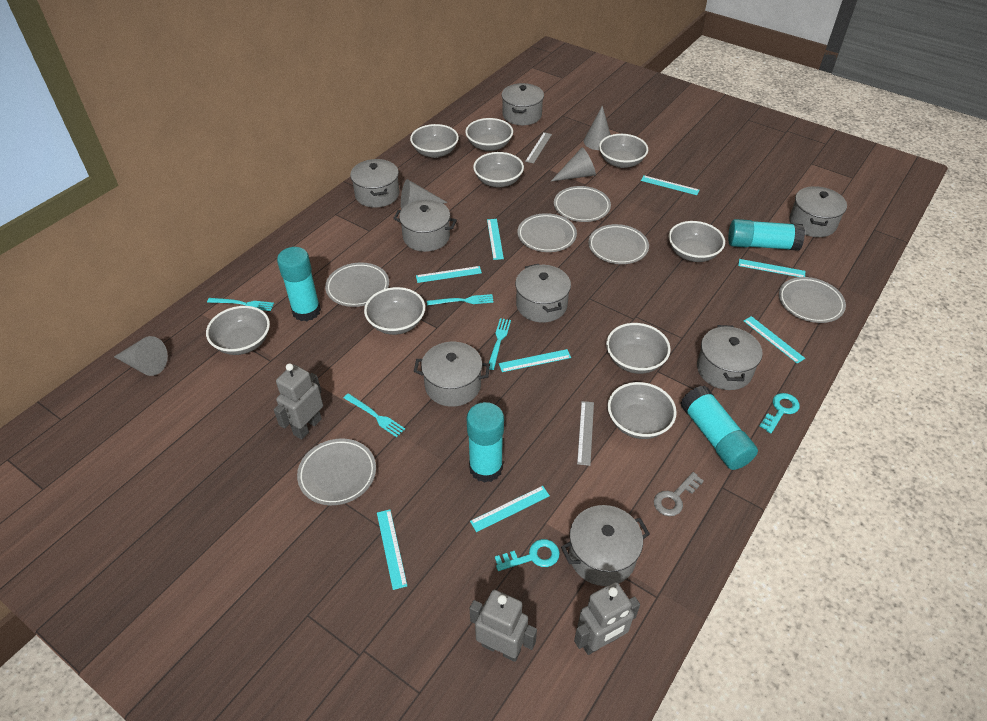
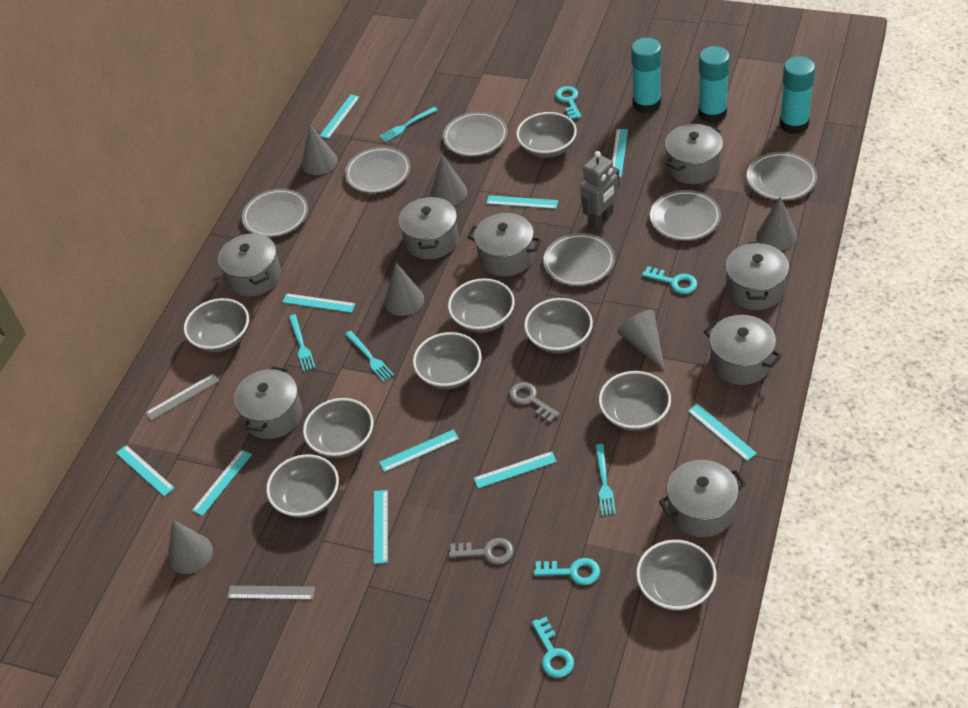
grey cone: [114,336,168,376] [401,179,448,210] [551,147,596,181] [584,105,611,150] = 4 -> [168,520,213,574] [302,124,338,175] [384,263,424,316] [430,154,468,206] [617,310,665,371] [756,196,797,251] = 6
grey key: [654,472,704,516] = 1 -> [449,538,514,564] [509,382,560,423] = 2
grey robot: [274,363,323,440] [470,590,537,662] [574,582,640,655] = 3 -> [580,151,620,228] = 1
turquoise glue stick: [277,247,321,321] [467,402,504,483] [681,386,758,470] [728,219,805,251] = 4 -> [631,38,661,114] [698,46,730,123] [779,56,815,134] = 3
turquoise key: [495,539,560,571] [759,393,800,433] = 2 -> [532,617,574,678] [534,558,600,585] [555,86,581,119] [642,266,697,294] = 4
turquoise ruler: [377,509,407,590] [416,266,482,283] [470,486,550,532] [487,219,504,260] [499,349,571,372] [641,175,699,195] [738,259,805,277] [744,316,805,364] = 8 -> [116,445,174,496] [192,450,252,516] [282,293,356,313] [320,95,360,139] [373,490,388,564] [379,429,459,472] [474,451,557,489] [486,195,558,209] [612,129,628,177] [688,404,757,461] = 10

